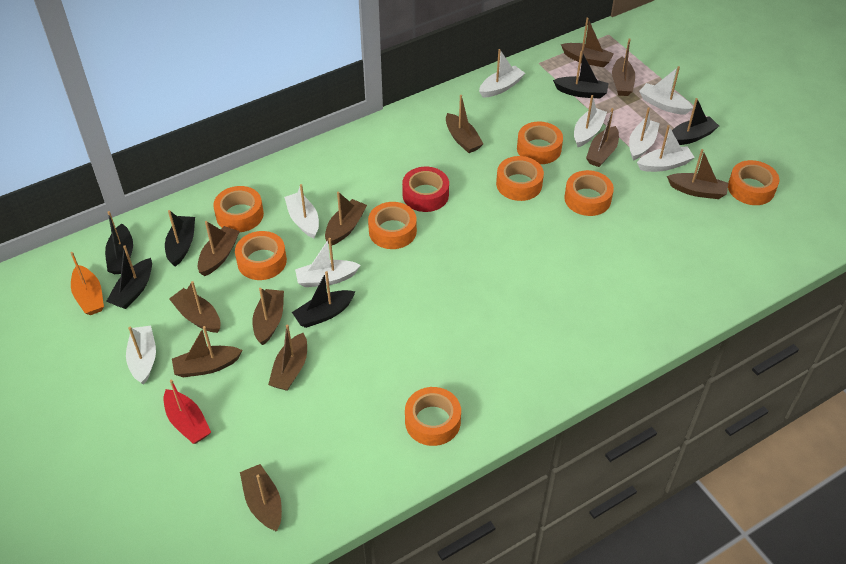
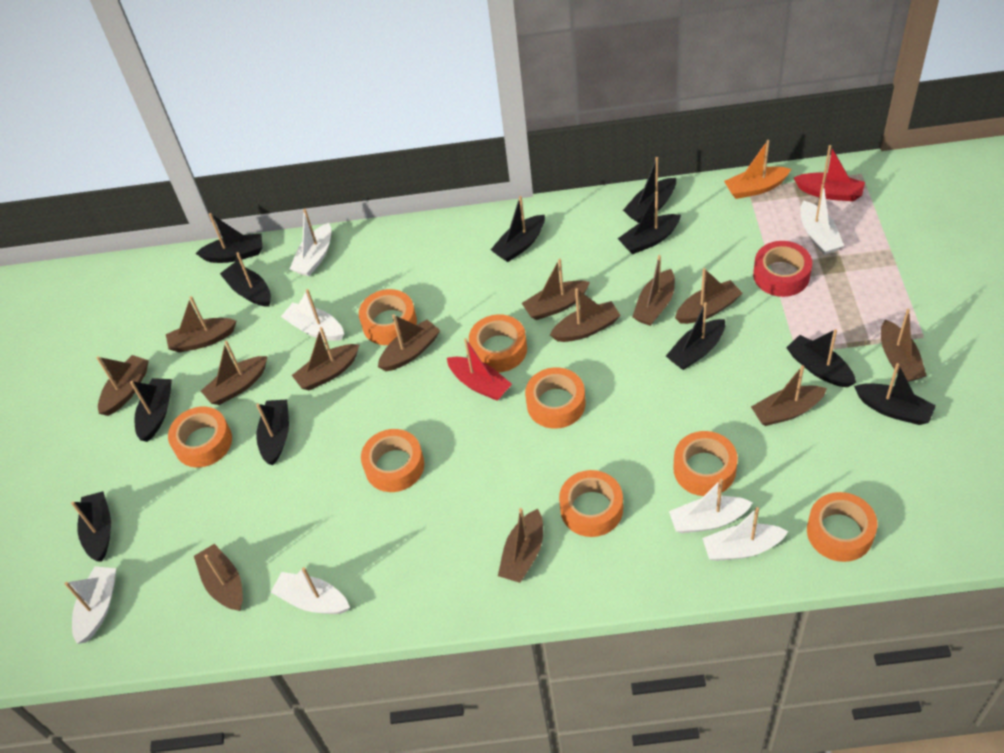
black boat: [105,211,133,274] [106,245,152,309] [165,210,195,266] [292,271,355,328] [553,51,609,99] [672,98,719,145] = 6 -> [71,491,111,562] [130,378,172,442] [195,213,262,263] [220,252,271,307] [256,400,289,465] [491,196,545,262] [618,191,681,254] [623,157,676,223] [666,302,725,370] [786,329,856,387] [854,363,936,425] = 11
brown boat: [169,281,221,333] [172,326,243,377] [198,221,240,276] [240,464,282,531] [252,288,284,345] [268,324,307,391] [325,192,367,245] [446,95,483,153] [561,18,614,67] [586,108,619,167] [612,38,635,96] [667,149,728,199] = 12 -> [97,355,149,416] [166,296,236,353] [194,544,243,611] [201,341,267,405] [292,327,360,391] [378,314,440,371] [498,508,543,583] [522,259,590,320] [550,288,621,342] [632,255,675,326] [675,268,743,324] [751,365,827,426] [881,309,927,382] = 13
red boat: [164,380,211,444] = 1 -> [447,338,512,401] [794,145,865,202] = 2
white boat: [126,326,156,385] [284,184,319,239] [295,238,361,287] [479,49,525,97] [574,95,607,147] [629,108,660,161] [637,125,695,172] [639,66,693,115] = 8 -> [65,566,116,644] [271,567,350,614] [281,289,344,341] [290,209,331,276] [669,479,753,533] [702,507,788,561] [800,184,844,255] = 7

